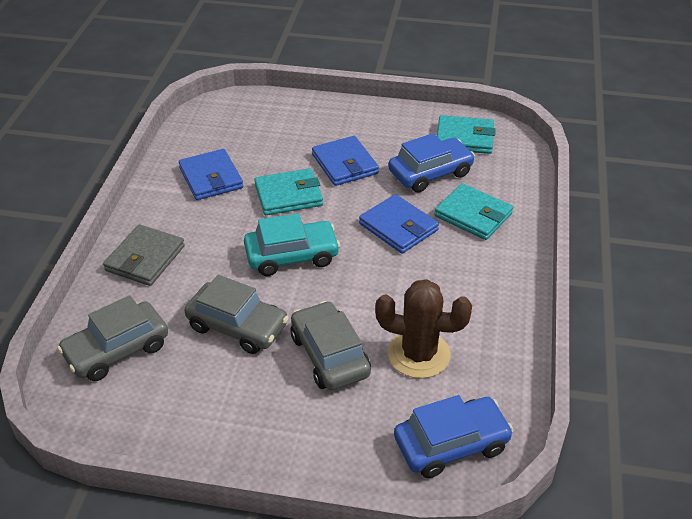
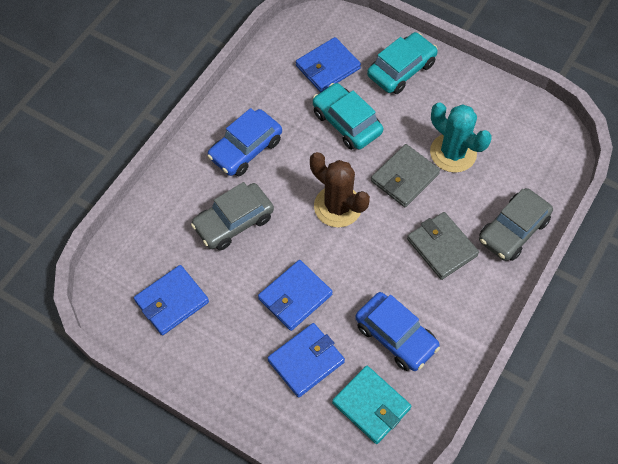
blue wallet: [179,149,243,200] [312,136,379,186] [359,194,439,254] = 3 -> [134,265,209,335] [258,260,333,331] [268,323,345,397] [296,37,361,92] = 4
grey car: [57,295,168,381] [184,275,288,354] [291,301,371,390] = 3 -> [191,182,274,251] [479,188,553,261] = 2
grey wallet: [103,225,185,286] = 1 -> [371,144,440,207] [407,212,479,280] = 2
turquoise cactus: none = 0 -> [430,102,492,173] = 1
turquoise car: [244,214,340,276] = 1 -> [313,83,383,150] [367,32,438,94] = 2
turquoise wallet: [254,168,323,215] [434,183,513,240] [437,115,496,154] = 3 -> [332,366,411,444] = 1

